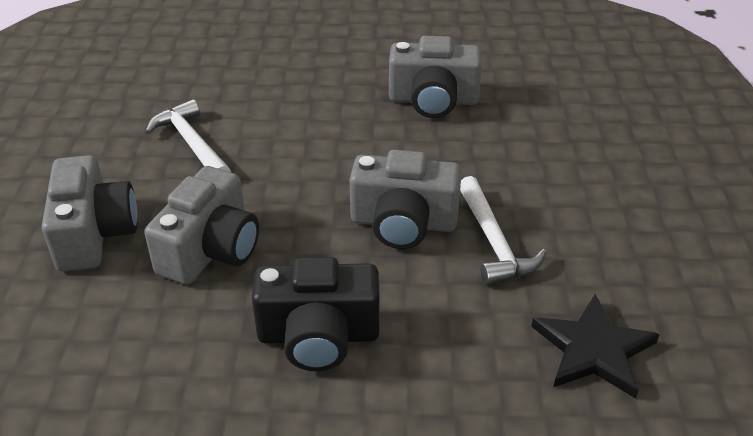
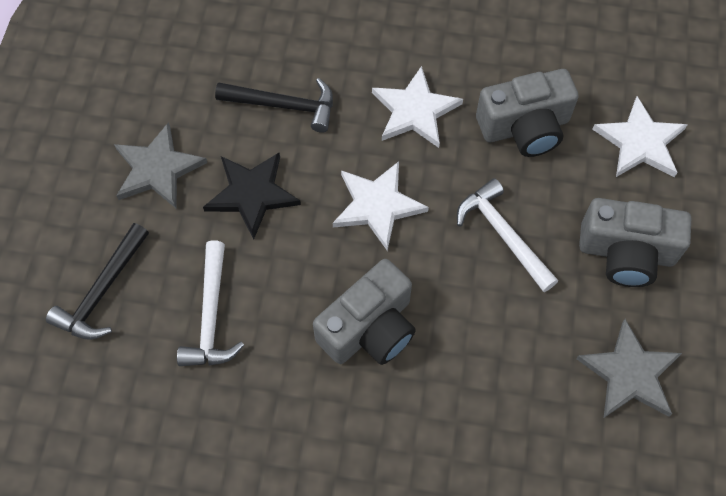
black camera: [252,257,380,371] = 1 -> none = 0
black hammer: none = 0 -> [46,223,149,340] [215,78,333,133] = 2
grey camera: [42,155,137,272] [144,166,259,285] [350,150,462,249] [389,36,482,118] = 4 -> [313,259,416,365] [476,69,578,157] [579,198,691,287] = 3
grey star: none = 0 -> [114,122,207,208] [576,319,682,418] = 2
white star: none = 0 -> [333,161,429,251] [372,66,463,148] [592,96,688,177] = 3

